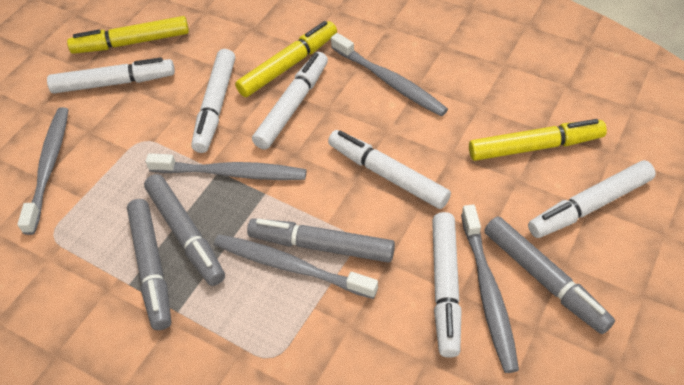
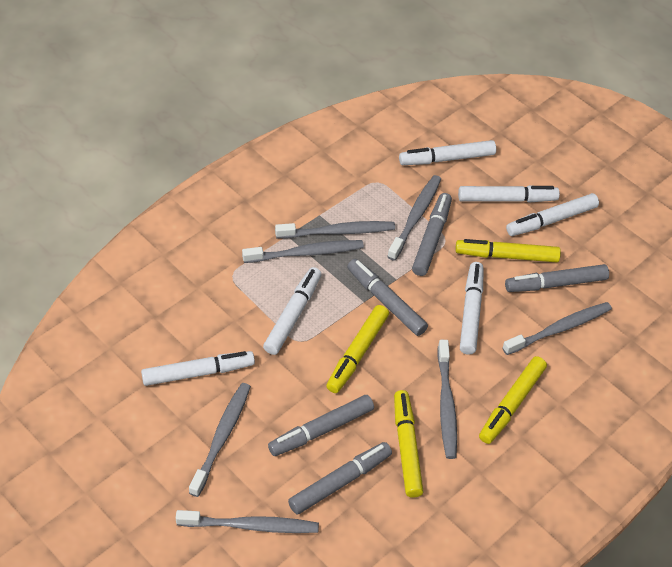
grey marker: [127,199,171,330] [144,174,225,286] [247,218,395,262] [484,216,615,334] = 4 -> [268,395,374,456] [288,442,392,514] [347,259,428,336] [412,193,452,276] [505,264,609,292] = 5
grey toothbrush: [17,107,69,235] [146,153,306,180] [214,234,378,299] [331,33,448,116] [461,204,519,373] = 5 -> [176,510,319,533] [189,383,251,497] [242,240,364,263] [275,221,395,239] [387,175,441,261] [437,340,457,459] [502,302,612,355] = 7
yellow marker: [67,16,189,54] [235,21,337,97] [469,119,607,161] = 3 -> [326,305,389,393] [394,390,424,498] [455,239,561,262] [479,356,547,444] = 4

